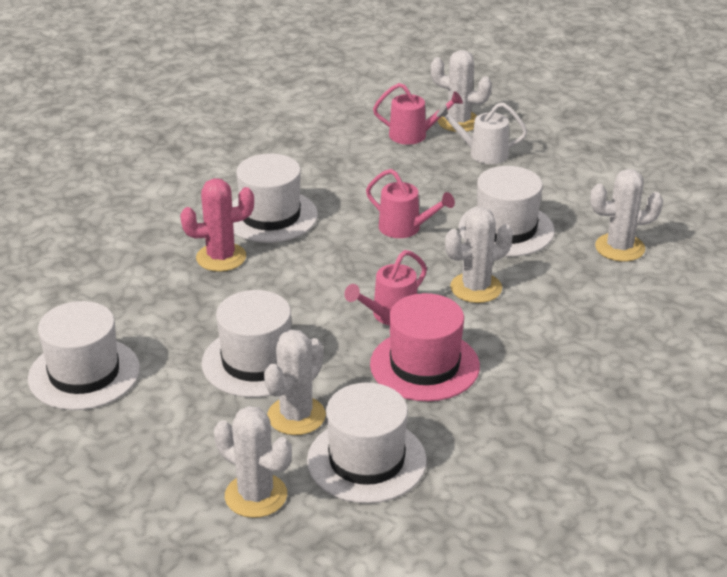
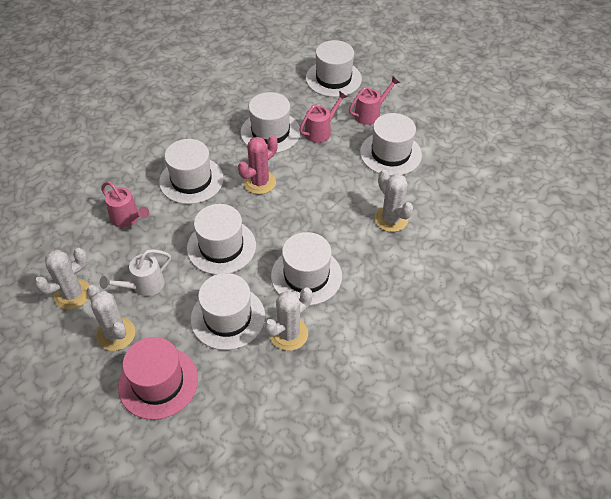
white cactus: [214,406,292,518] [264,330,326,435] [431,50,492,132] [445,207,513,303] [590,169,663,262] = 5 -> [34,248,90,309] [87,285,135,351] [264,287,312,351] [374,170,413,232] = 4
white hat: [28,301,140,410] [202,290,291,397] [232,154,318,243] [307,383,427,503] [458,166,555,257] = 5 -> [159,139,224,204] [187,204,256,275] [190,273,265,350] [240,92,301,153] [271,232,342,306] [306,40,362,97] [360,113,422,176] = 7

